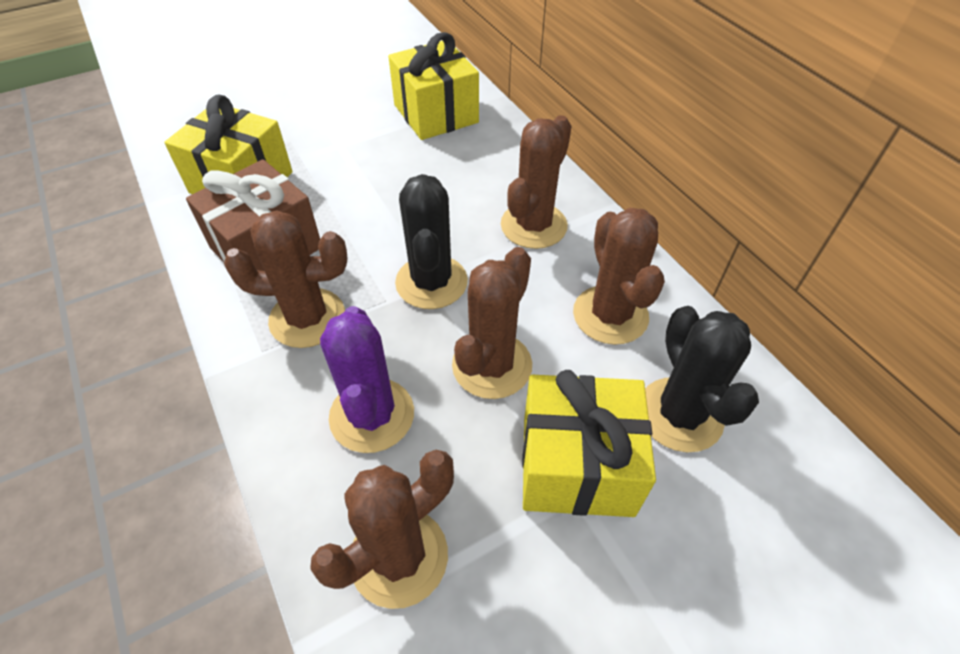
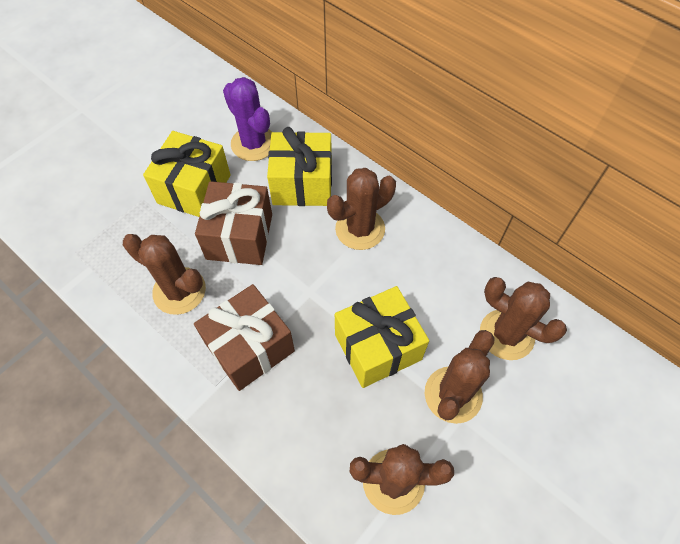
black cactus: [395,174,468,309] [645,306,759,452] = 2 -> none = 0
brown gift: [186,159,320,271] = 1 -> [194,284,295,391] [195,181,272,265] = 2

